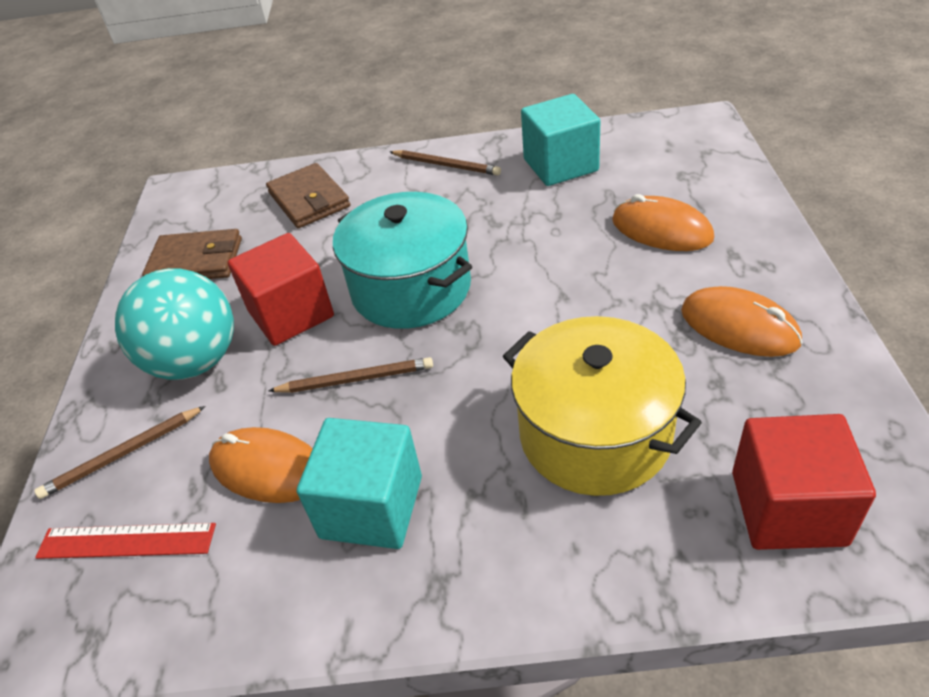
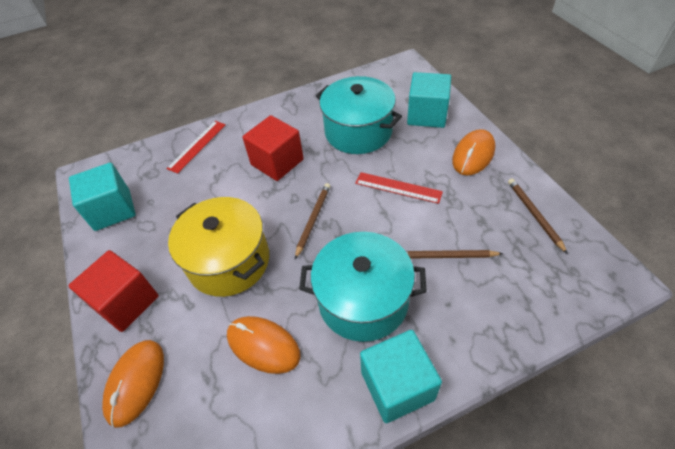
brown wallet: [142,229,242,279] [266,163,350,228] = 2 -> none = 0
red ruler: [35,523,216,559] = 1 -> [166,121,226,174] [355,172,443,204] = 2
turquoise ball: [115,268,234,380] = 1 -> none = 0
turquoise cube: [297,418,422,549] [521,94,600,186] = 2 -> [69,163,136,231] [360,330,442,423] [407,72,451,128] = 3
turquoise pot: [333,192,472,329] = 1 -> [299,232,427,342] [316,76,402,154] = 2

